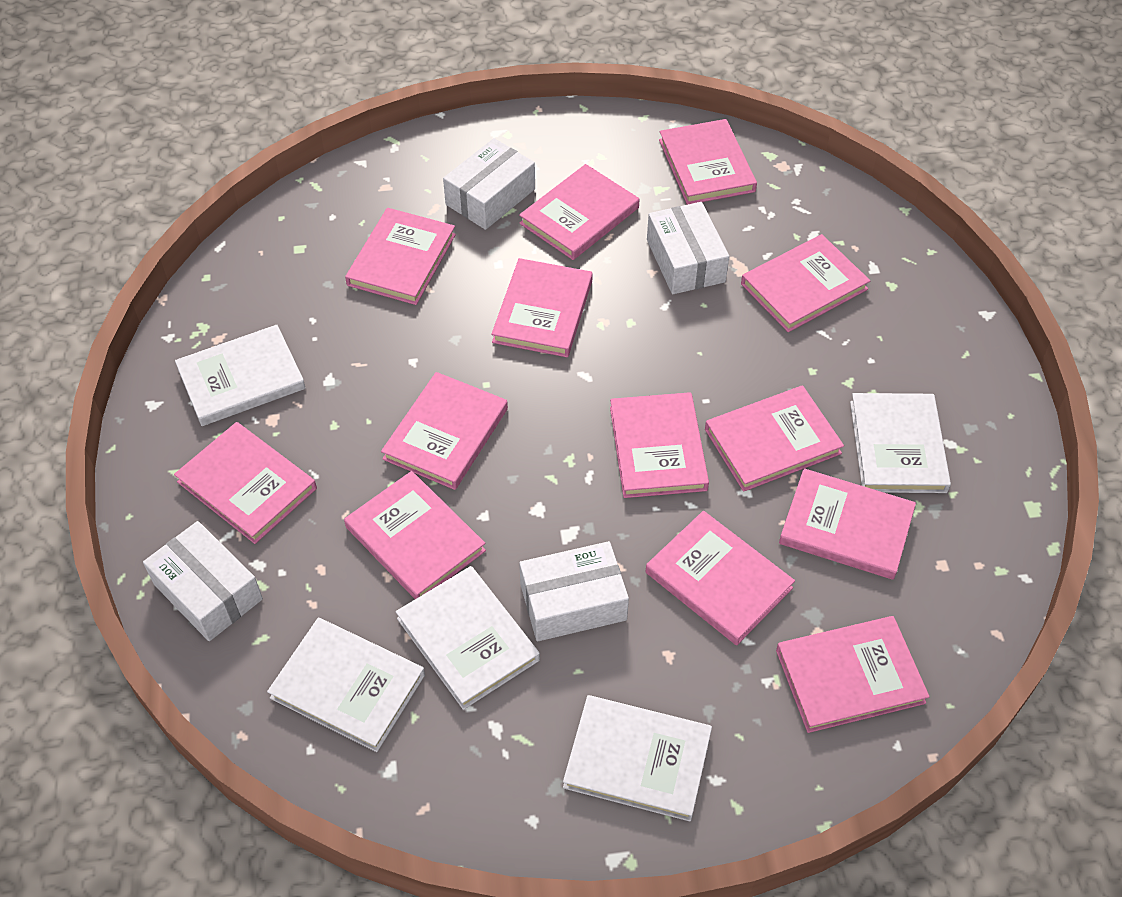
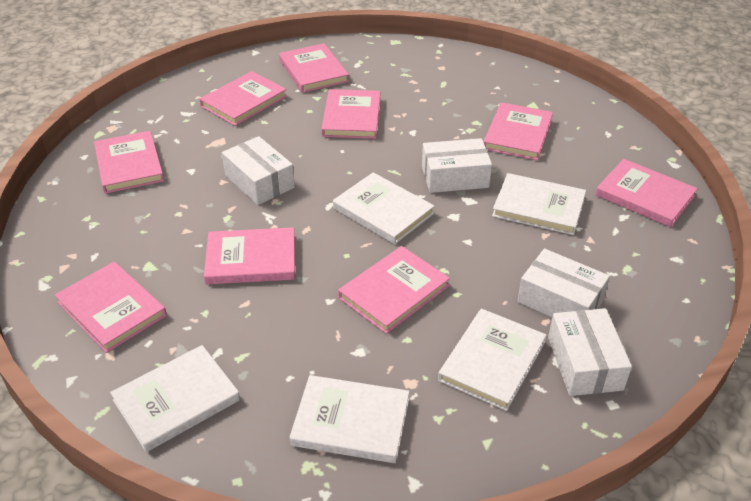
pink book: [174,422,317,544] [344,471,486,599] [345,208,456,305] [381,372,508,490] [491,258,593,357] [519,164,639,260] [610,392,709,498] [646,511,795,645] [659,119,757,205] [705,386,844,492] [741,234,870,332] [776,616,930,733] [779,468,916,580] = 13 -> [55,262,167,353] [94,131,164,194] [200,71,287,126] [204,227,295,284] [279,43,349,93] [321,89,381,139] [338,246,450,334] [483,102,553,160] [595,159,698,227] = 9

